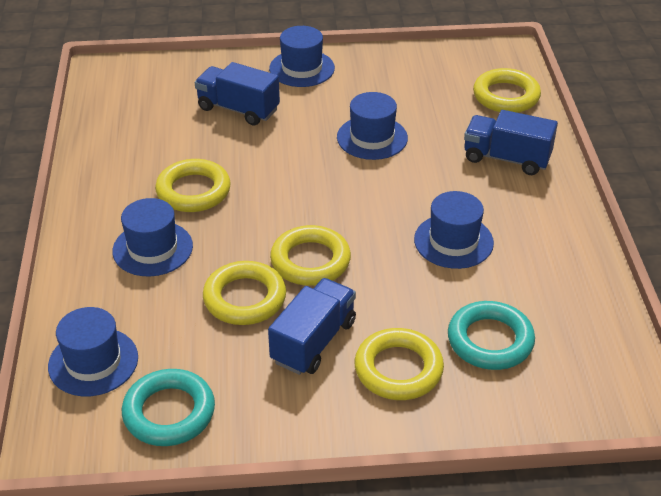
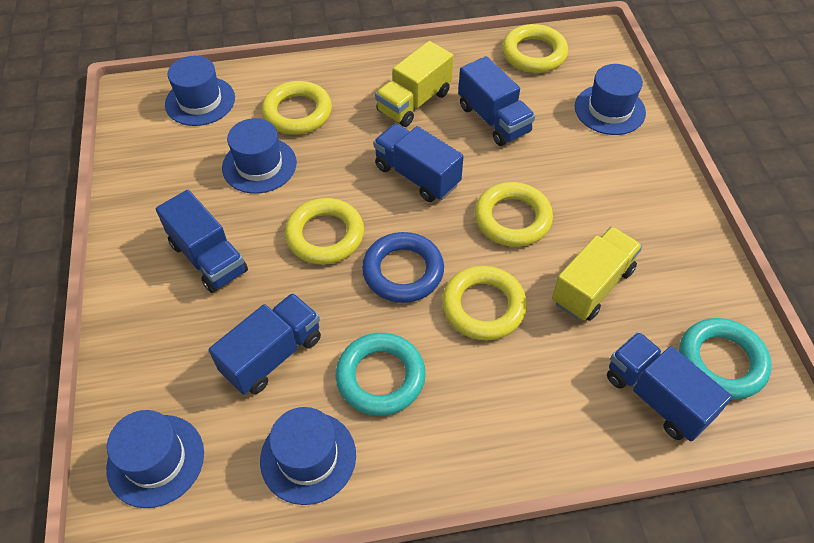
blue ring: none = 0 -> [362,232,444,303] = 1
blue truck: [195,62,280,125] [268,278,356,375] [464,110,558,175] = 3 -> [156,190,248,293] [209,293,321,395] [373,124,464,202] [458,56,535,146] [607,332,732,441] = 5
yellow truck: none = 0 -> [375,41,454,127] [552,227,642,321] = 2

